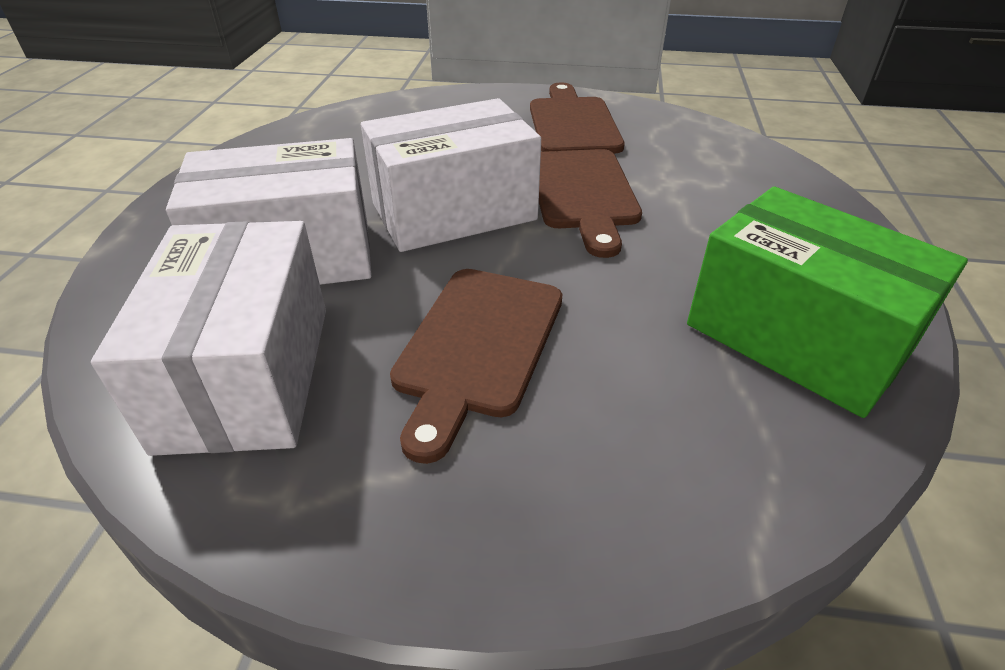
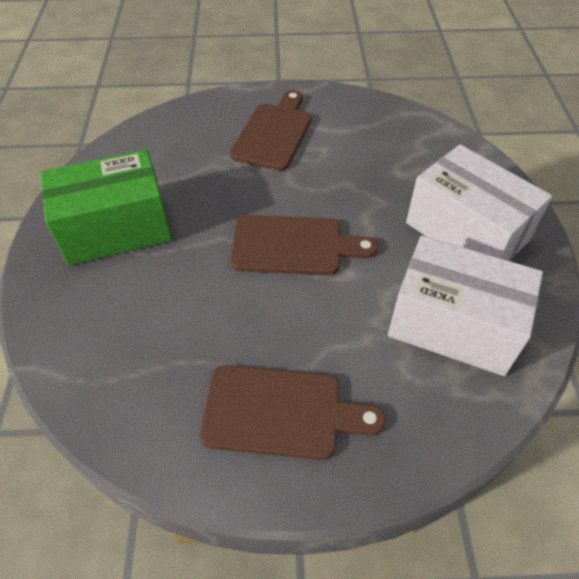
white box: [91,221,326,456] [166,138,372,285] [361,98,541,252] = 3 -> [388,236,543,376] [406,144,552,261] = 2

